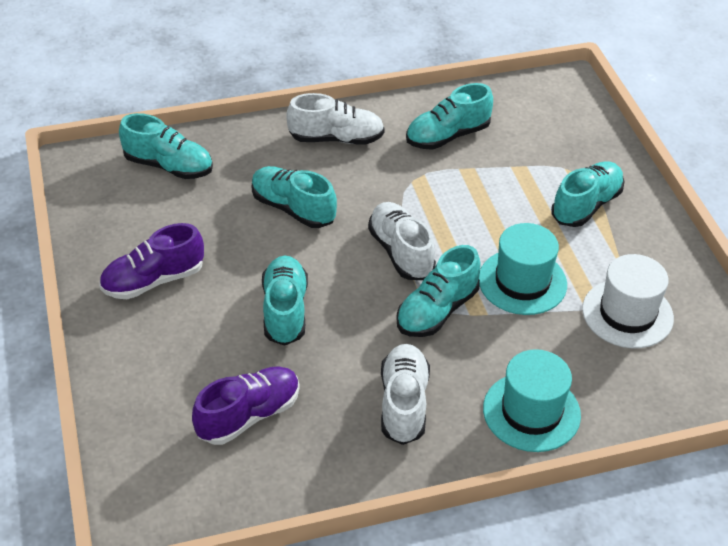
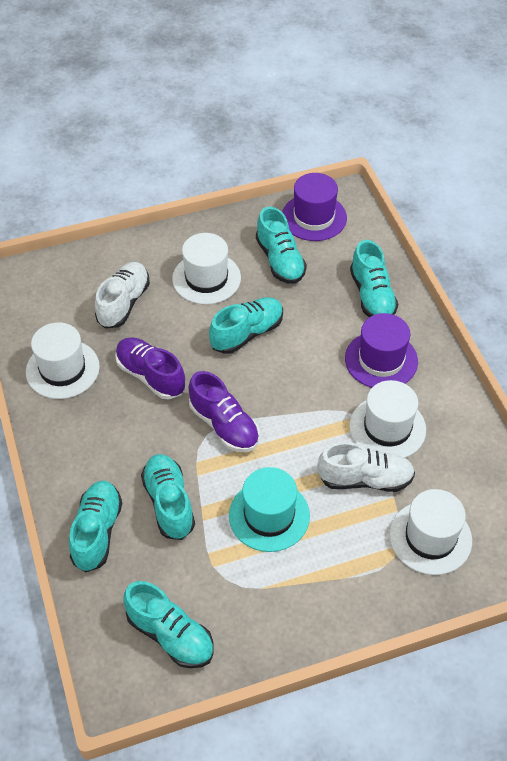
purple hat: none = 0 -> [282,173,347,241] [345,313,418,388] = 2
turquoise hat: [479,223,567,315] [483,349,581,452] = 2 -> [229,467,310,552] = 1
white hat: [582,254,674,348] = 1 -> [26,322,100,399] [172,233,241,305] [349,380,426,458] [390,489,472,575] = 4
white shoe: [286,93,385,145] [368,202,436,280] [381,344,430,445] = 3 -> [95,262,150,329] [317,442,415,492] = 2

